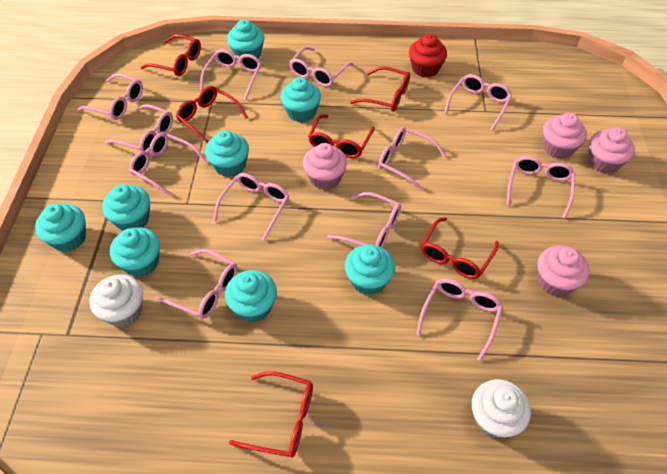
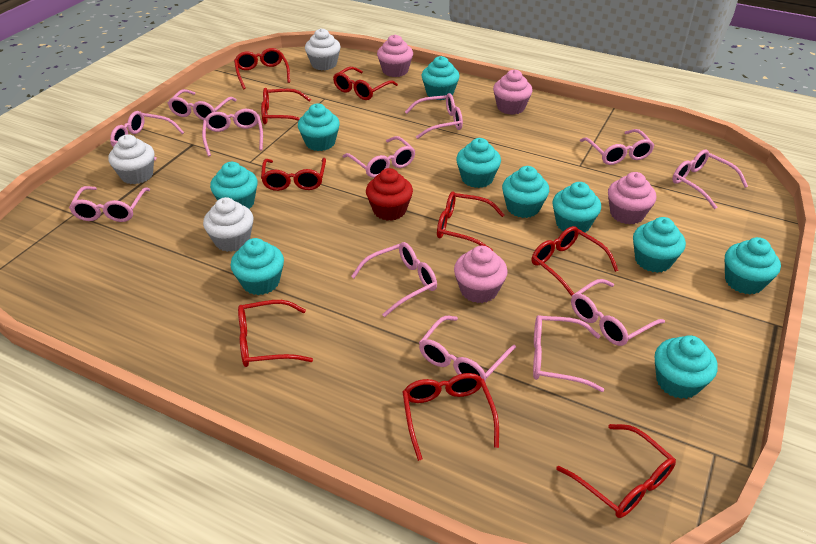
red glasses: [140,34,201,76] [176,86,248,143] [229,371,313,458] [308,115,375,158] [350,66,410,112] [421,217,499,279] = 6 -> [234,48,290,89] [238,300,313,367] [261,88,311,124] [261,158,326,191] [333,67,398,100] [403,373,499,461] [437,191,505,251] [532,226,619,296] [556,424,676,518] = 9
turquoise cupcake: [35,204,86,252] [102,184,150,231] [110,227,160,277] [205,130,249,177] [225,270,277,322] [227,19,264,60] [281,77,321,122] [345,244,395,295] = 8 -> [210,162,258,209] [230,238,284,295] [298,103,340,151] [422,56,460,100] [456,138,501,188] [502,166,549,218] [553,182,601,235] [633,217,686,273] [655,335,718,399] [725,237,781,294] = 10
white cupcake: [89,275,143,327] [472,379,531,438] = 2 -> [108,134,154,184] [203,197,253,252] [305,28,341,70] = 3

